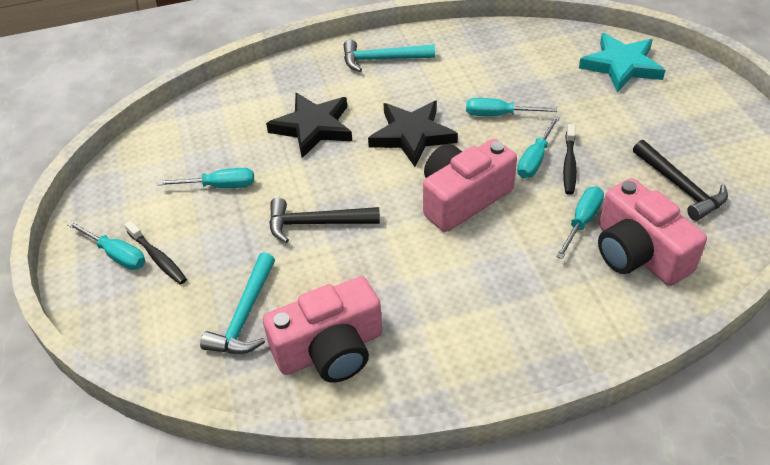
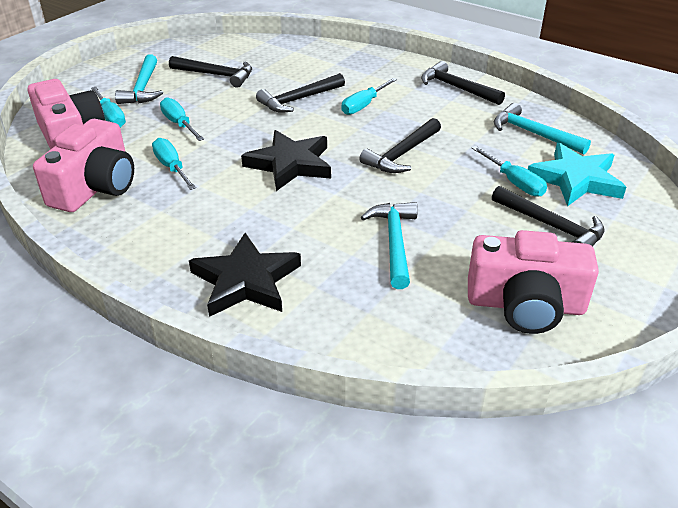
black hammer: [269,198,380,243] [633,140,728,221] = 2 -> [169,56,252,88] [256,73,345,113] [360,118,441,173] [421,61,505,105] [492,186,605,246] = 5
black toothbrush: [124,221,187,285] [563,124,577,195] = 2 -> none = 0
turquoise hammer: [200,252,275,354] [344,40,435,72] = 2 -> [115,54,163,104] [361,202,418,289] [494,103,591,154] = 3

